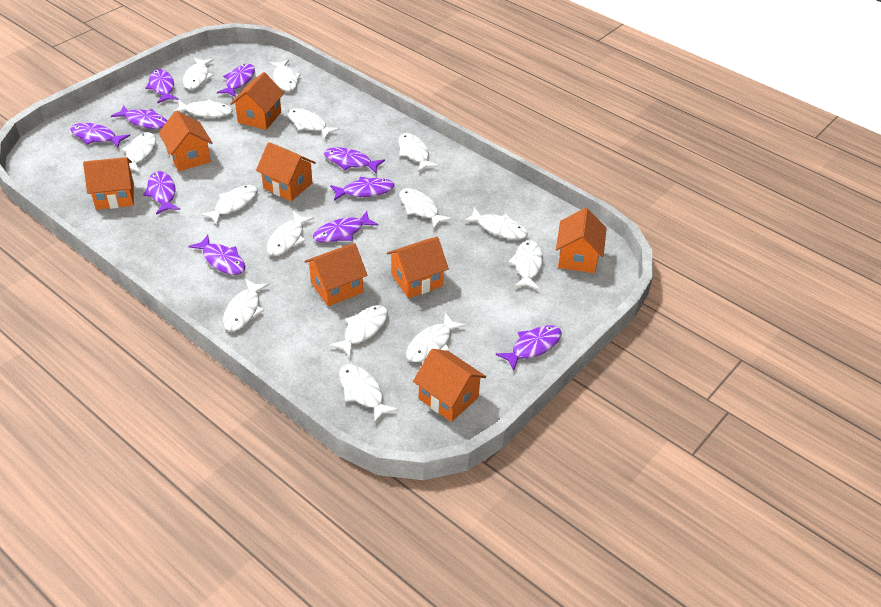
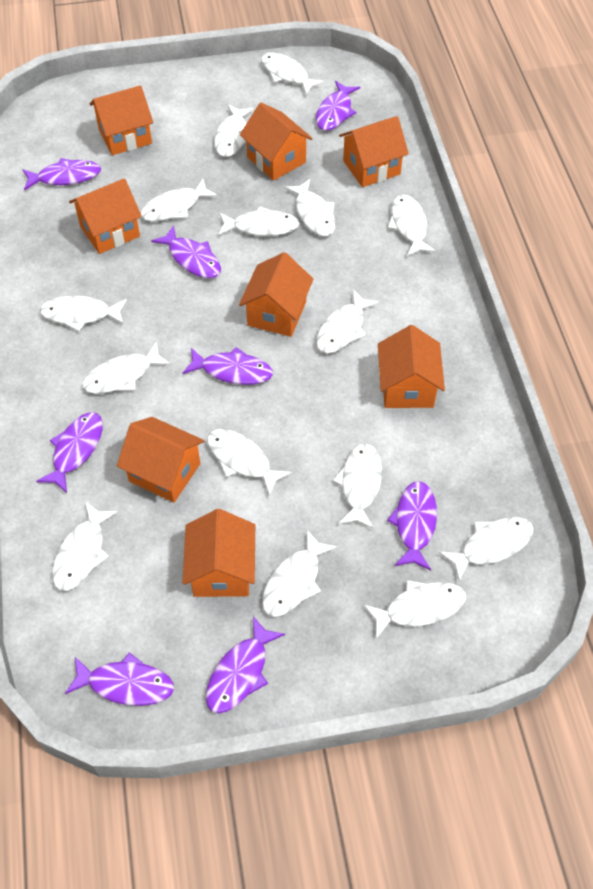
purple fish: [70,123,130,148] [111,105,167,129] [143,171,180,215] [146,69,179,104] [188,235,245,275] [217,64,255,97] [313,211,378,243] [324,147,385,174] [330,177,395,201] [496,325,562,371] = 10 -> [22,158,101,191] [36,412,103,493] [65,652,174,706] [151,225,221,278] [182,347,273,385] [206,616,285,713] [316,81,360,131] [387,481,437,570] = 8

